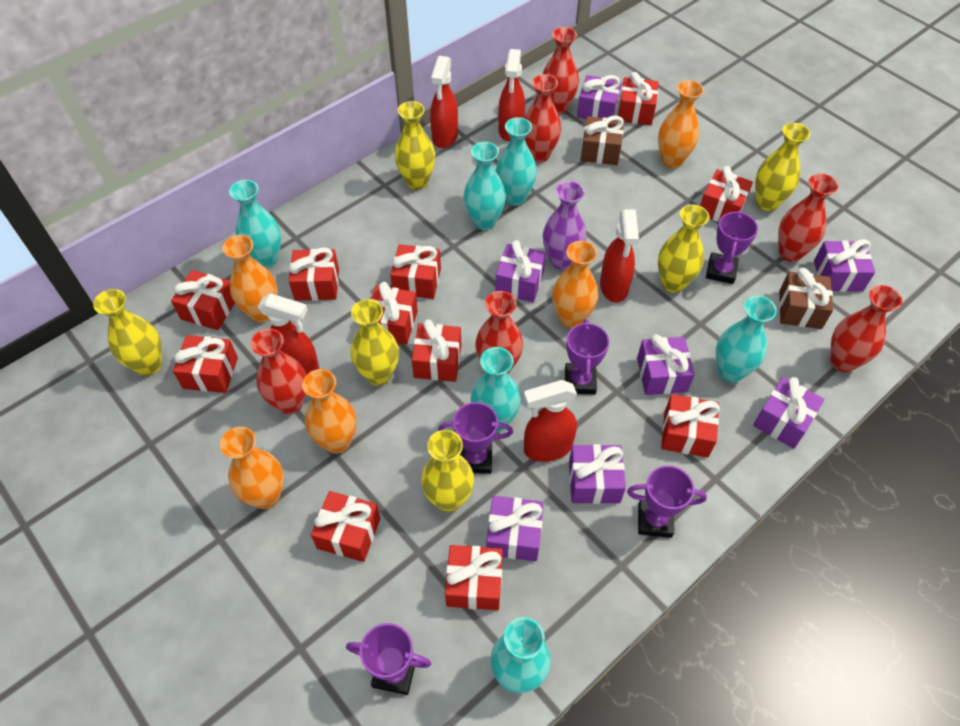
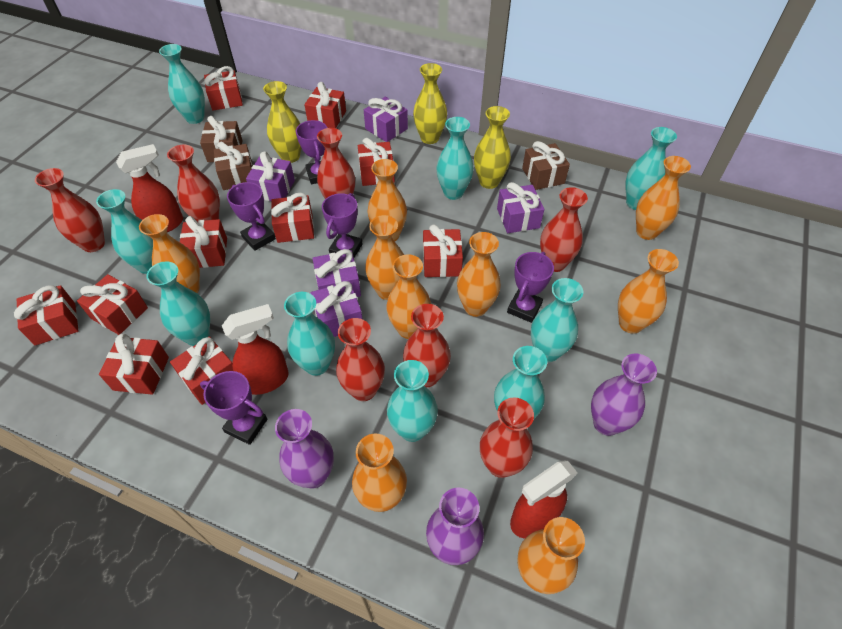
brown gift: [581,115,624,165] [779,268,833,329] = 2 -> [200,116,243,162] [214,142,253,190] [522,141,570,190] = 3
orange vase: [220,427,284,509] [223,235,278,323] [302,369,357,454] [552,241,598,328] [658,80,704,168] = 5 -> [139,214,200,293] [352,434,407,512] [365,215,404,300] [368,159,407,241] [386,254,431,339] [457,232,501,317] [517,517,585,594] [618,249,679,334] [636,156,691,240] = 9
purple gift: [486,496,544,561] [495,240,546,302] [569,444,626,504] [577,75,622,119] [637,334,695,395] [753,377,824,449] [814,239,875,292] = 7 -> [246,151,295,201] [310,281,362,337] [313,249,361,297] [364,97,408,142] [497,182,544,233] = 5
purple vase: [543,181,587,269] = 1 -> [275,409,334,489] [426,488,484,565] [591,354,657,436] = 3
red gift: [171,270,235,330] [173,335,238,393] [289,247,339,301] [311,491,380,562] [371,282,418,345] [390,244,441,299] [412,319,461,382] [445,545,503,610] [618,72,658,125] [661,394,720,458] [700,166,753,222] = 11 -> [14,285,79,345] [77,274,148,335] [99,333,169,395] [170,336,233,405] [180,216,227,268] [204,66,243,111] [271,193,314,243] [304,82,346,128] [358,138,395,186] [423,225,463,277] = 10
red spray bottle: [258,293,319,375] [430,56,458,148] [498,49,525,141] [524,380,577,462] [600,209,639,303] = 5 -> [116,144,183,232] [222,304,289,395] [510,461,577,539] = 3
red vase: [250,329,306,414] [475,291,523,374] [524,74,561,162] [543,27,579,114] [778,174,838,262] [830,285,902,372] = 6 -> [35,168,105,252] [167,144,220,221] [317,128,355,199] [336,318,385,401] [403,304,451,387] [480,397,534,478] [540,187,588,272] = 7
turquoise vase: [229,180,281,268] [464,142,506,230] [471,347,521,432] [490,617,551,693] [496,117,537,206] [716,296,777,383] = 6 -> [96,189,153,274] [146,262,210,346] [159,44,205,124] [284,292,335,376] [387,360,438,442] [436,117,474,200] [494,346,547,419] [531,278,583,362] [625,127,677,210] = 9
yellow vase: [93,289,162,376] [350,299,399,386] [395,101,435,189] [421,430,474,512] [658,205,709,293] [755,123,810,211] = 6 -> [263,81,301,163] [413,63,447,144] [474,106,511,189] = 3

